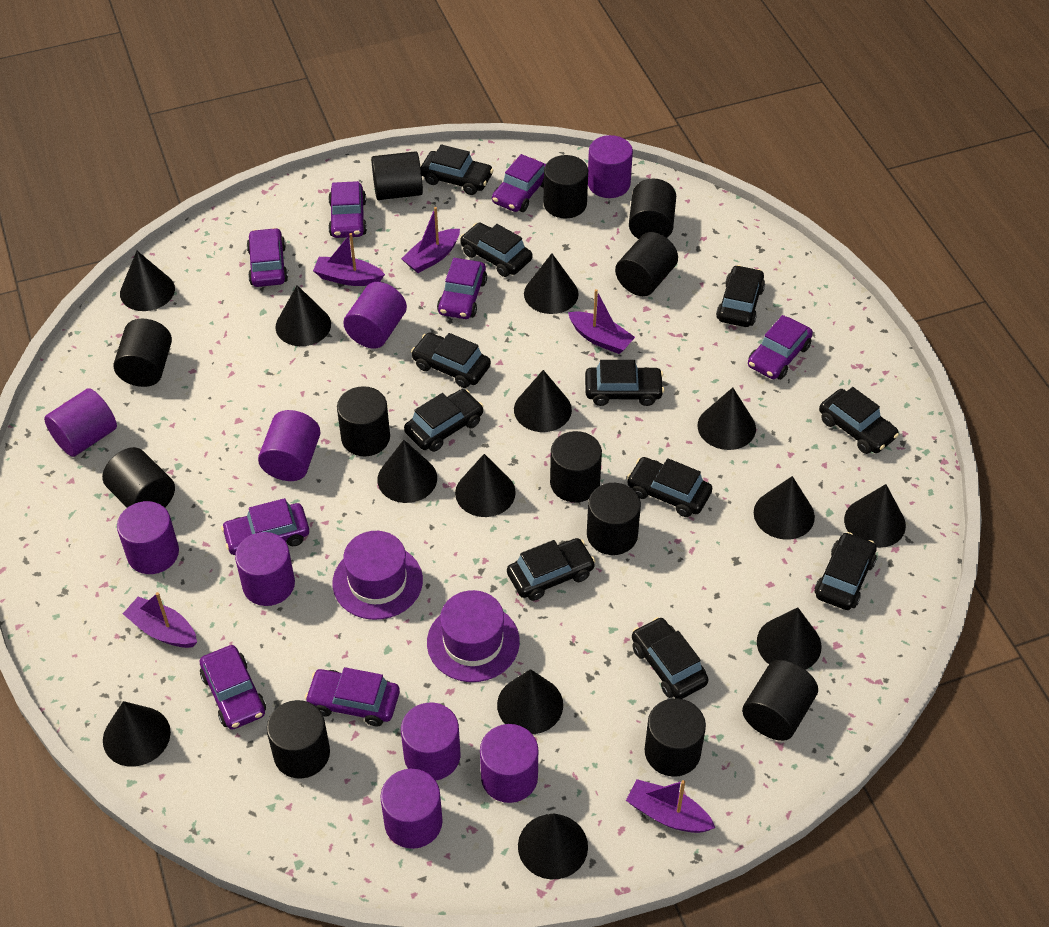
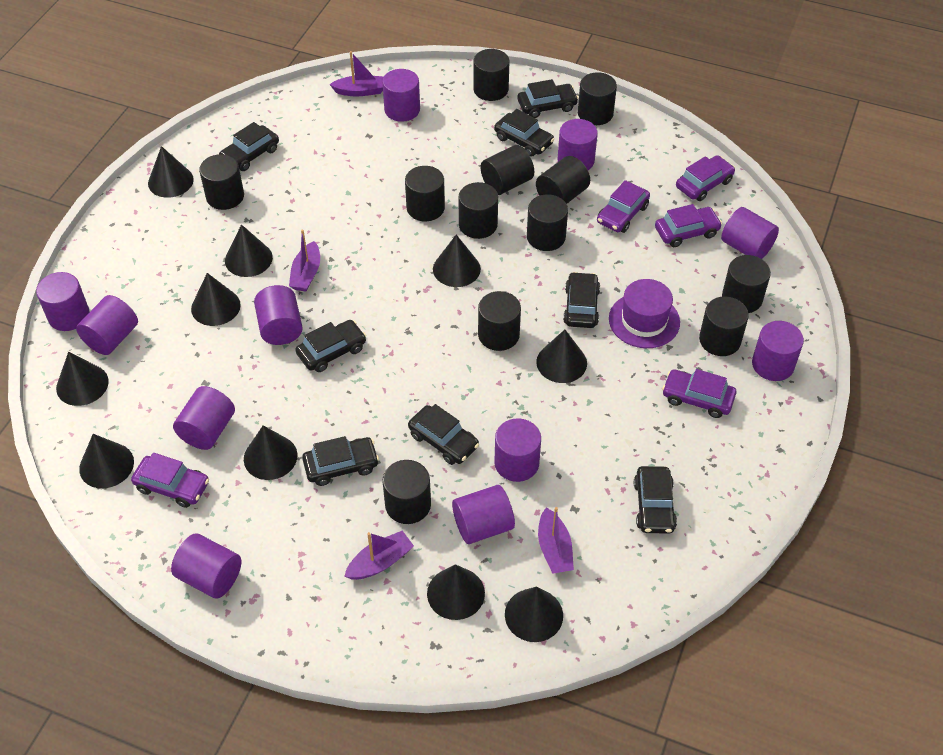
black car: [404,389,483,452] [411,333,491,388] [421,144,493,195] [460,222,532,277] [507,538,596,601] [585,360,664,406] [627,457,712,517] [632,617,709,699] [716,265,765,327] [815,532,877,610] [819,387,899,454] = 11 -> [219,122,279,171] [295,320,366,372] [302,436,379,486] [408,404,479,465] [494,109,554,156] [518,79,579,118] [563,272,600,328] [634,466,677,534] = 8
black cone: [103,701,171,767] [120,251,175,311] [275,285,331,346] [378,440,437,503] [455,454,516,517] [497,669,563,734] [514,370,572,432] [518,813,588,879] [524,253,579,314] [698,388,756,450] [754,476,815,540] [757,607,821,670] [844,484,906,548] = 13 -> [56,352,109,406] [79,434,134,488] [148,146,194,198] [191,273,241,326] [225,224,273,277] [244,425,297,480] [427,564,485,620] [433,235,481,287] [505,586,563,642] [536,330,587,383] = 10
purple boat: [123,592,197,648] [313,233,385,286] [401,207,460,273] [568,289,635,354] [626,779,716,833] = 5 -> [289,230,320,292] [329,51,384,96] [344,531,414,580] [538,507,574,574] = 4
purple car: [200,645,266,730] [221,498,309,555] [247,228,288,287] [305,667,400,726] [328,181,367,238] [437,258,487,319] [492,154,546,212] [748,315,813,380] = 8 -> [131,453,209,508] [597,180,650,233] [655,204,722,247] [662,369,737,418] [676,155,735,201] = 5
purple cylinder: [44,388,117,457] [117,501,179,574] [235,532,295,606] [258,410,321,481] [343,282,407,349] [380,769,443,849] [401,703,460,781] [480,724,538,803] [588,135,633,198] = 9 -> [36,272,89,331] [76,295,138,355] [171,533,241,599] [173,386,235,450] [254,285,303,345] [382,69,420,122] [452,485,515,544] [494,418,541,482] [558,119,598,170] [721,207,779,259] [752,321,804,381] = 11
purple hat: [332,531,423,620] [427,590,520,682] = 2 -> [609,279,680,348] = 1

